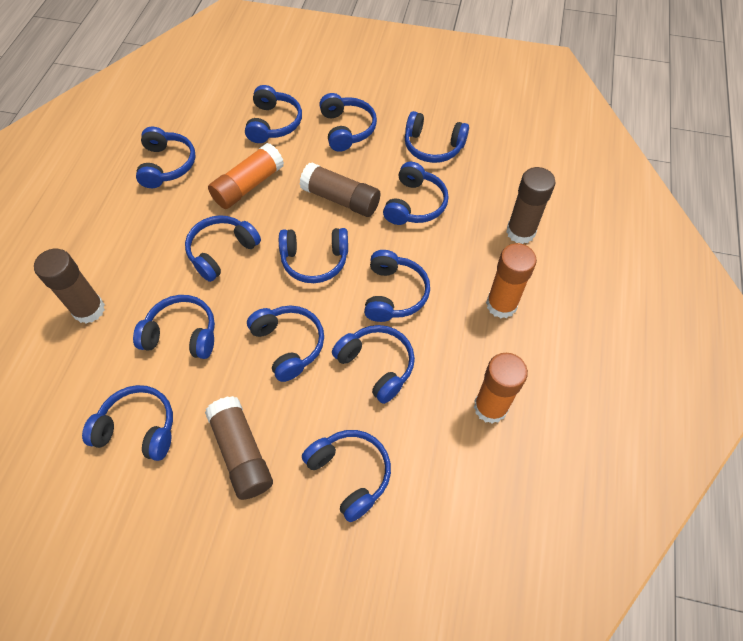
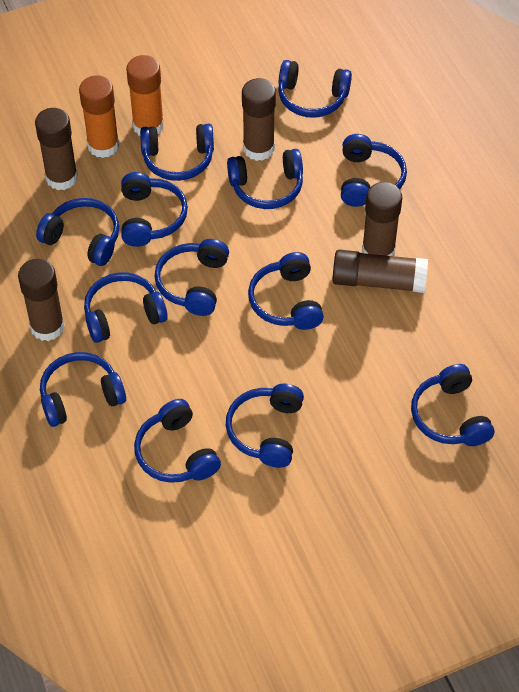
brown glue stick: [34,249,105,324] [205,396,273,500] [300,163,380,217] [506,167,556,244] = 4 -> [18,259,65,341] [35,108,78,190] [242,78,276,161] [332,250,428,293] [362,182,402,256] = 5
orange glue stick: [208,143,284,209] [474,353,528,424] [486,243,537,318] = 3 -> [79,75,119,158] [126,55,164,135] = 2

